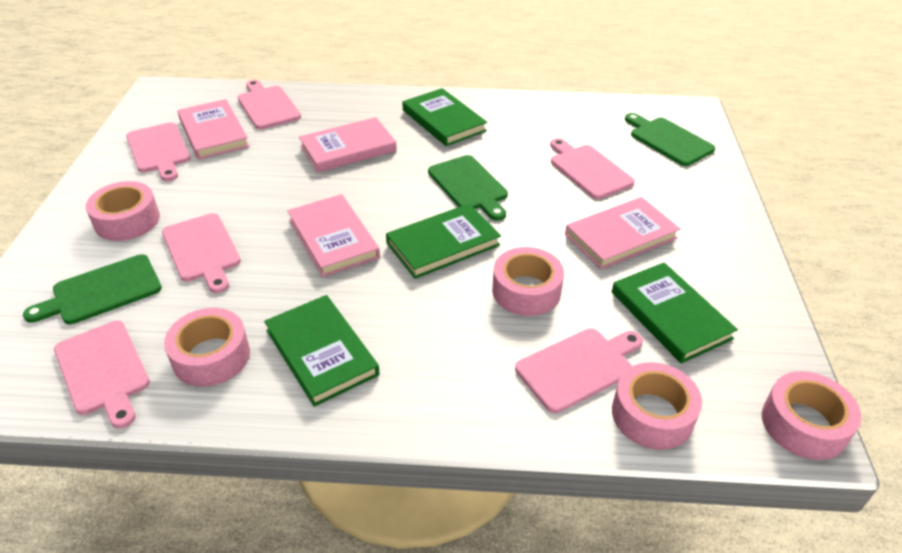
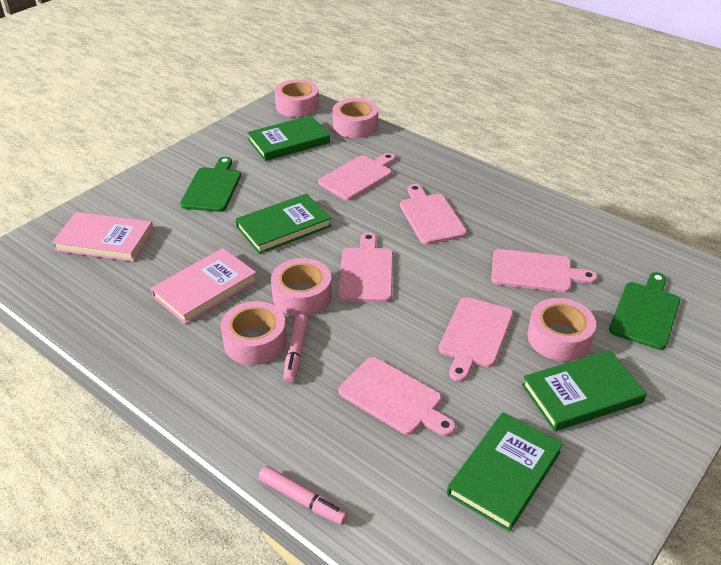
green cutting board: [23,254,162,324] [428,155,508,221] [625,113,715,166] = 3 -> [180,157,241,212] [609,272,680,350] = 2
pink book: [177,99,249,160] [287,194,380,277] [299,117,397,173] [565,197,680,270] = 4 -> [52,212,154,262] [151,248,257,324] = 2
pink marker: none = 0 -> [258,466,348,525] [283,314,308,383] = 2

